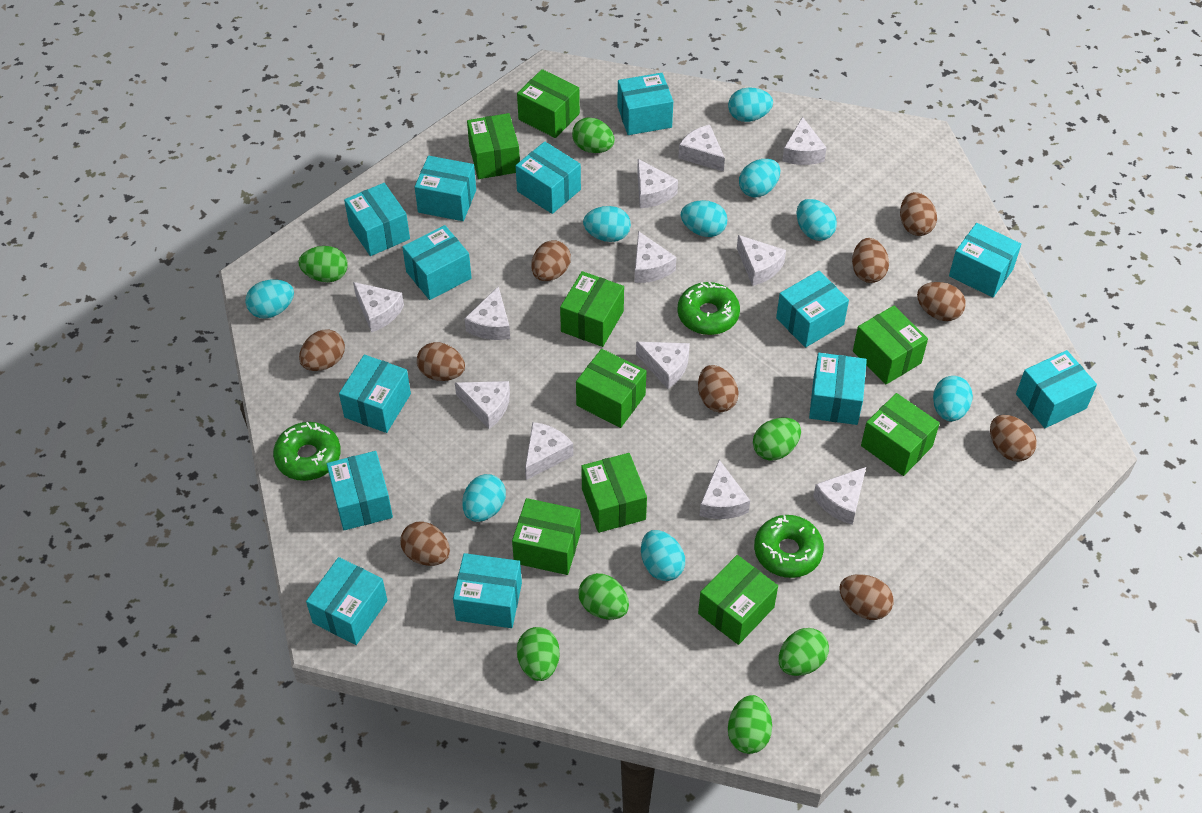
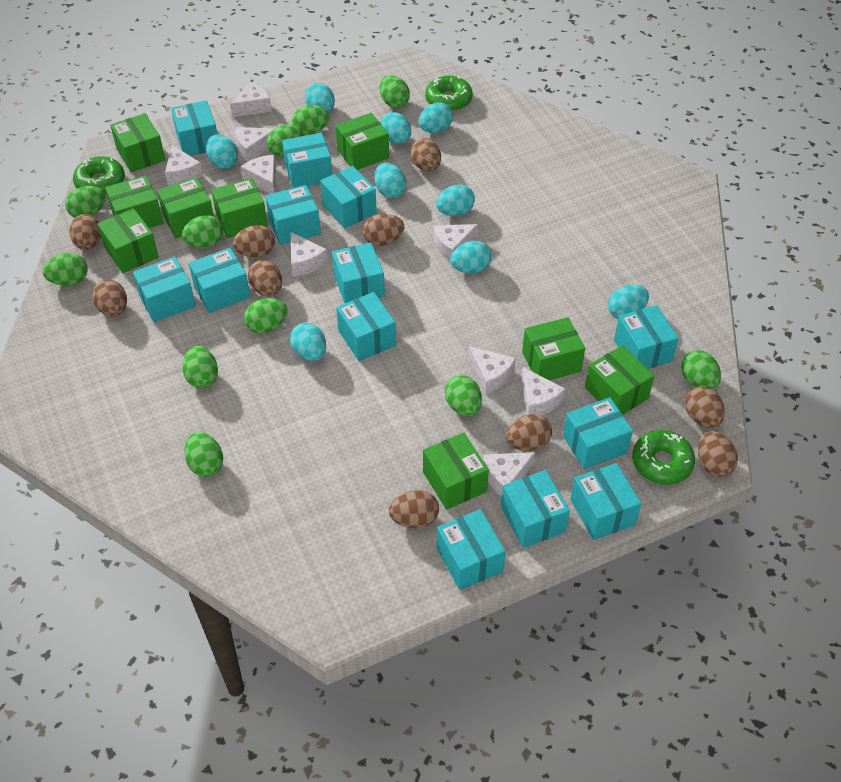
green egg: [298,246,348,282] [517,627,560,681] [572,117,615,153] [578,573,629,620] [728,695,772,754] [753,418,801,461] [779,628,829,676] = 7 -> [43,253,88,286] [65,186,106,218] [182,215,223,247] [182,346,218,388] [184,432,223,477] [244,298,288,334] [267,124,303,156] [292,105,329,136] [380,75,410,108] [445,375,482,416] [681,350,721,389] = 11
white cheese: [353,282,404,333] [455,381,510,429] [465,286,510,340] [525,422,574,480] [635,231,676,283] [636,342,690,389] [637,159,678,208] [678,125,725,172] [699,460,750,519] [737,235,786,286] [782,117,827,165] [813,467,866,525] = 12 -> [165,145,203,186] [230,82,272,117] [236,127,275,161] [241,155,276,194] [290,232,328,277] [434,224,478,261] [468,346,516,394] [483,452,535,496] [521,367,566,415] = 9

